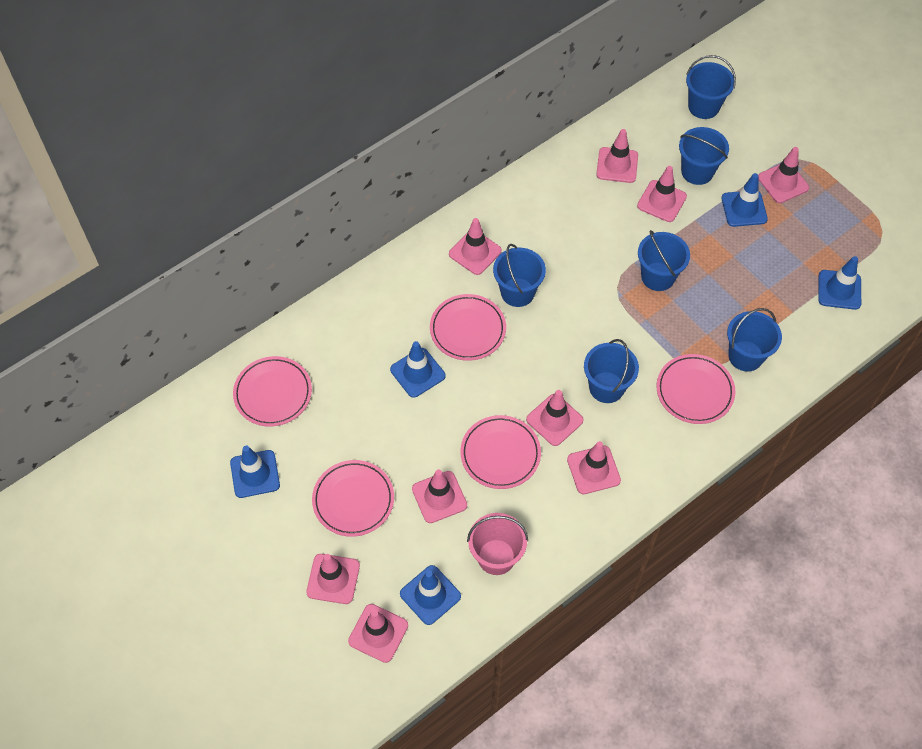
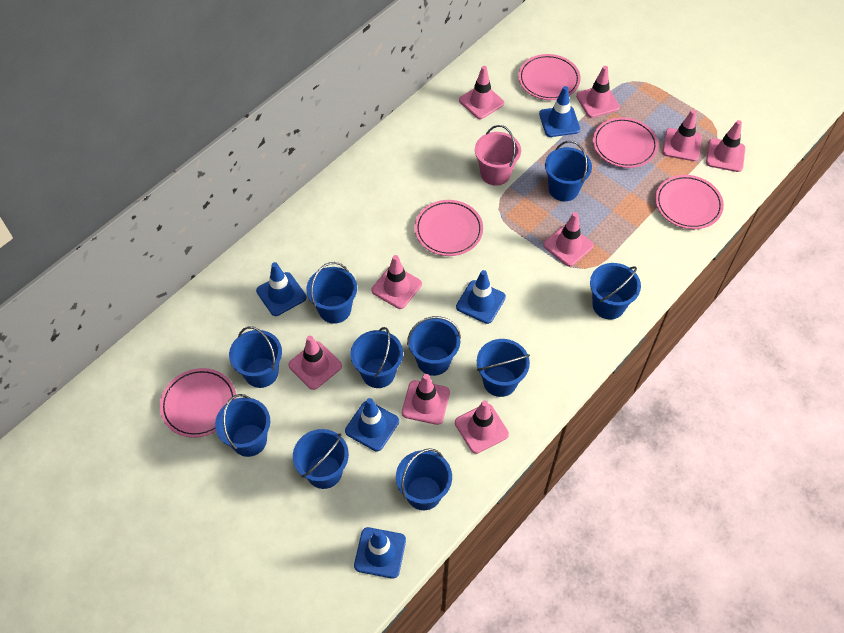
blue bucket: [493,244,546,307] [584,339,639,403] [638,230,690,291] [679,127,729,185] [686,55,736,119] [727,308,782,372] = 6 -> [215,394,270,457] [229,326,282,388] [293,429,349,489] [307,262,357,324] [351,327,403,388] [396,448,452,510] [407,316,461,376] [477,339,530,397] [545,141,592,201] [590,263,641,319] = 10

